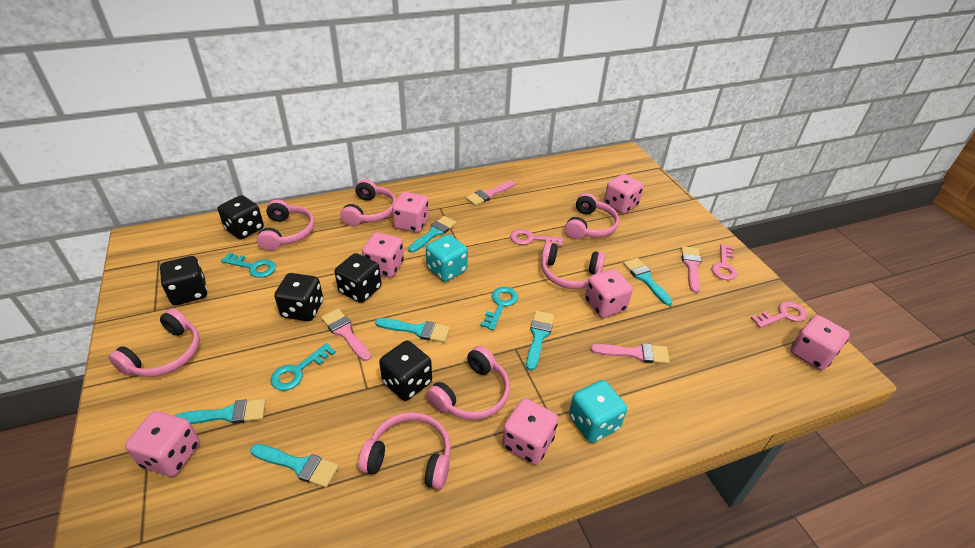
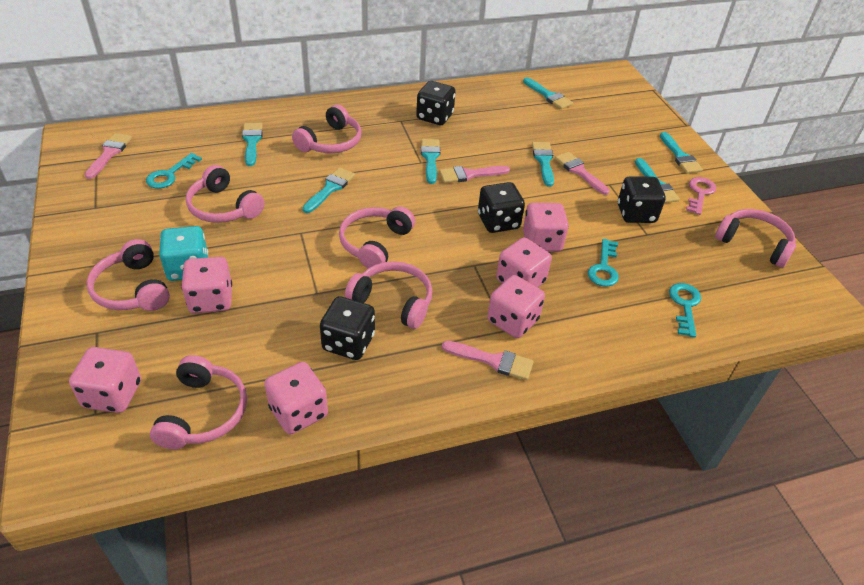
black dice: [160,256,207,305] [218,195,264,239] [274,273,323,321] [335,253,382,303] [379,341,432,401] = 5 -> [320,296,375,360] [416,81,456,125] [478,182,525,233] [618,177,666,223] = 4
pink dice: [125,411,200,477] [362,232,404,278] [392,192,429,233] [502,398,558,465] [585,269,633,318] [604,174,643,214] [790,315,850,370] = 7 -> [69,347,141,413] [181,257,232,313] [264,362,328,434] [487,275,545,338] [496,237,552,287] [523,203,569,252] = 6
pink key: [510,229,563,247] [712,244,737,280] [751,301,807,328] = 3 -> [686,177,716,215] = 1
turquoise brush: [174,399,266,424] [250,444,339,488] [375,318,450,343] [408,216,456,253] [526,311,554,371] [623,258,673,306] = 6 -> [242,123,263,166] [303,167,355,213] [421,139,440,184] [523,77,573,109] [532,142,554,187] [635,158,680,203] [660,132,703,173] = 7
turquoise dice: [426,234,468,282] [569,380,627,443] = 2 -> [159,226,208,281] = 1

